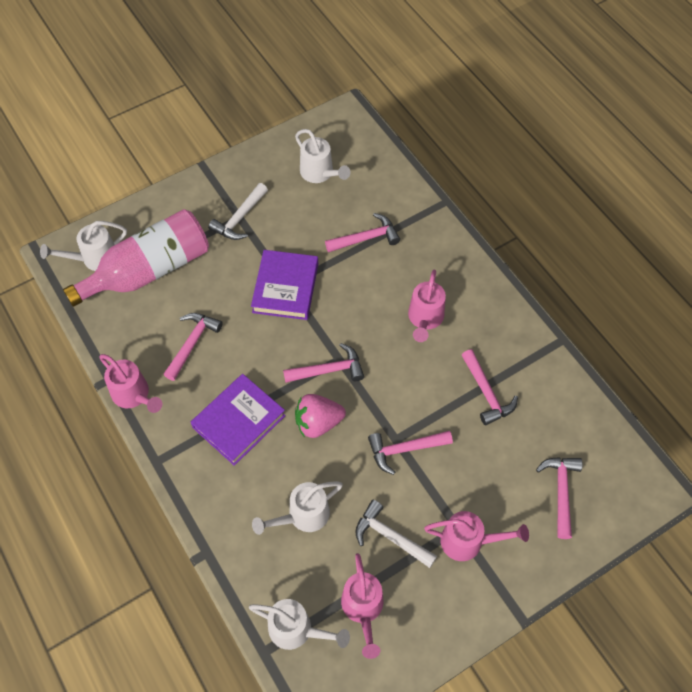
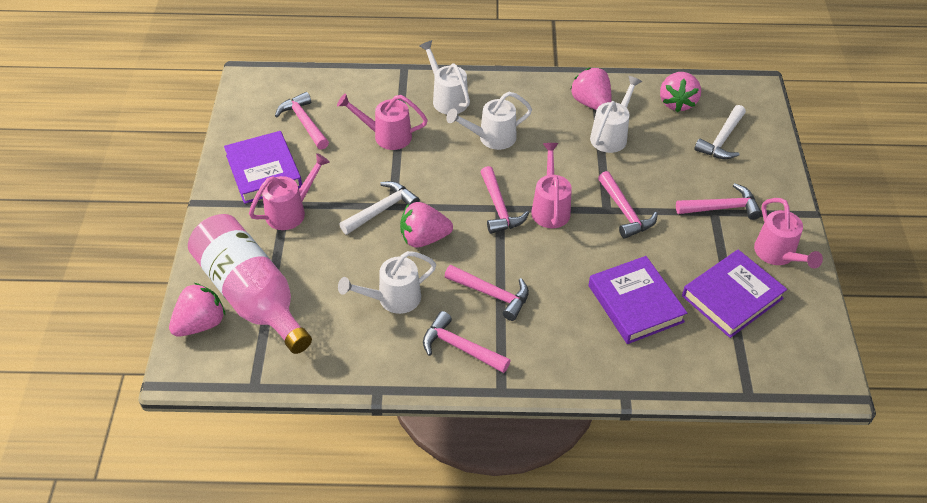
pink strawberry: [295,394,346,438] = 1 -> [169,283,226,337] [400,202,453,248] [570,68,612,110] [660,72,701,112] = 4
purple book: [191,374,286,466] [251,250,318,320] = 2 -> [224,131,302,204] [589,256,687,344] [682,250,787,338] = 3

